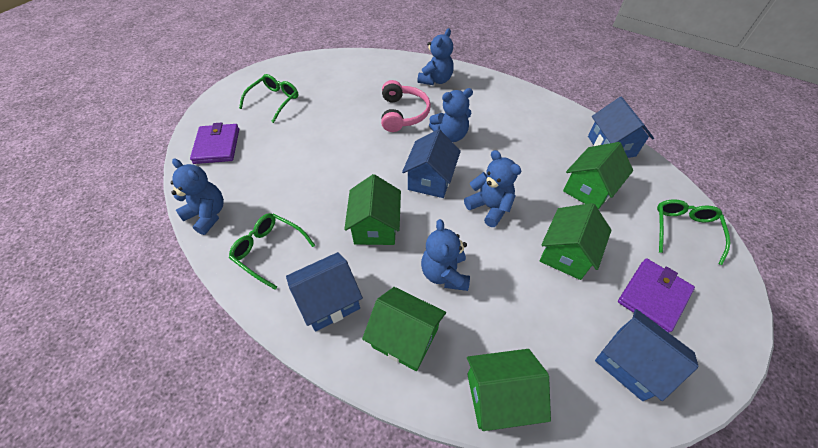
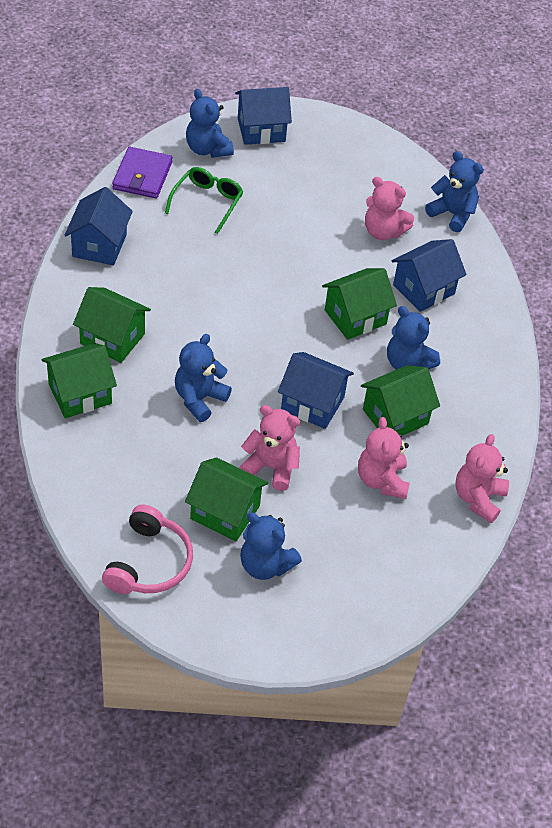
green glasses: [229,213,315,290] [239,74,298,123] [657,199,731,265] = 3 -> [165,167,243,234] = 1
pink teddy bear: none = 0 -> [239,405,300,491] [358,417,410,499] [365,177,414,240] [455,434,509,523] = 4
purple wallet: [190,122,239,164] [618,258,695,333] = 2 -> [112,147,172,199] = 1

